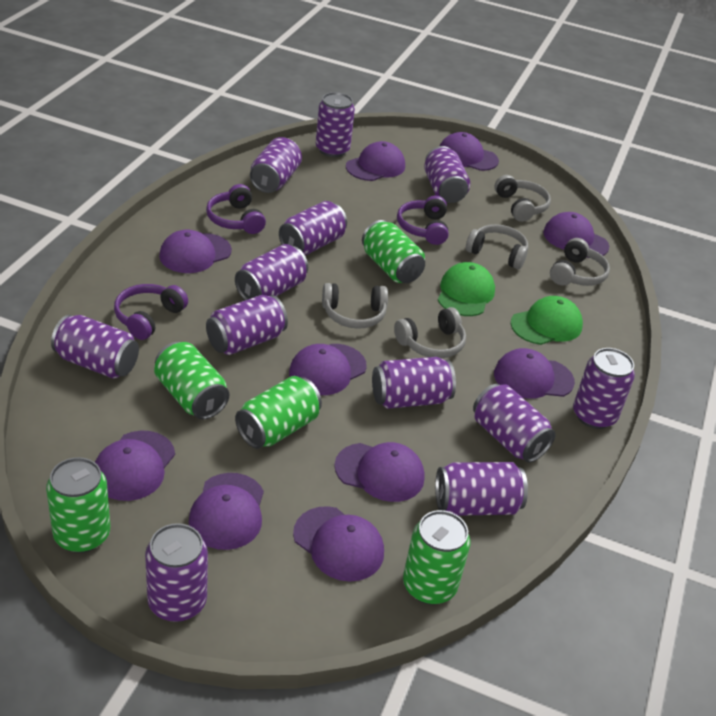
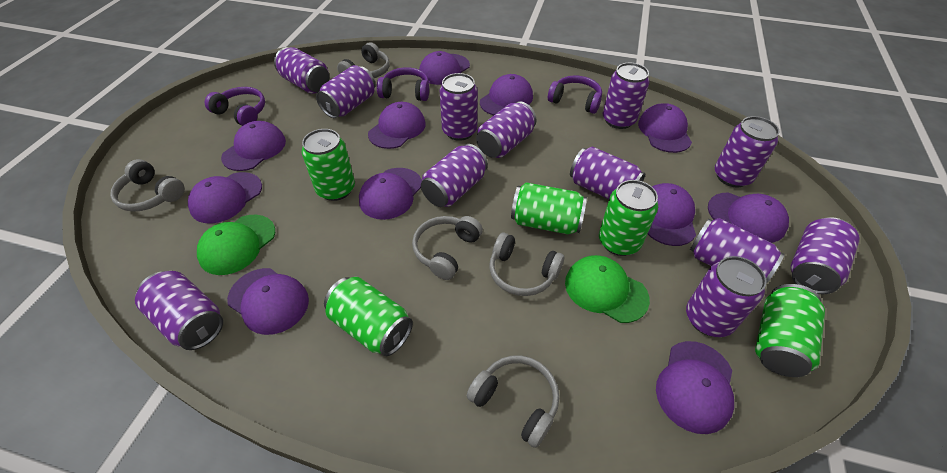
purple cap: [95,431,175,501] [159,229,232,273] [189,473,264,550] [289,344,367,395] [293,506,384,582] [334,442,425,502] [346,141,405,181] [440,132,499,171] [494,348,575,399] [543,212,609,258] = 10 -> [188,172,262,223] [221,121,286,171] [227,268,309,335] [359,168,422,220] [368,102,426,149] [419,51,470,85] [480,74,533,115] [638,103,692,153] [648,183,696,246] [656,341,734,434] [708,192,789,243] = 11

